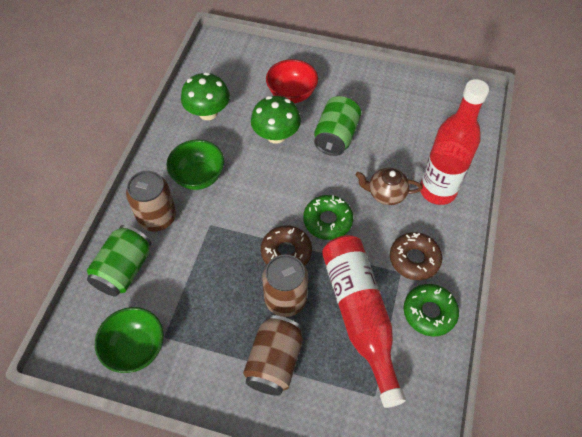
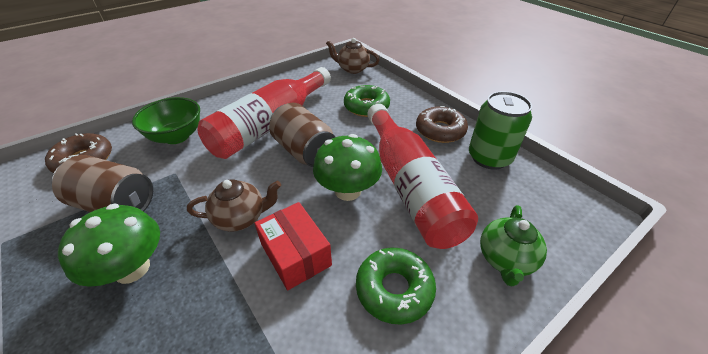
brown can: [126,170,176,232] [243,315,303,396] [262,255,308,317] = 3 -> [52,155,153,212] [269,103,335,167] = 2
brown teapot: [355,168,422,205] = 1 -> [187,180,281,232] [326,38,379,74] = 2
green bowl: [95,307,164,373] [167,140,224,190] = 2 -> [132,97,200,144] = 1
green can: [87,225,151,297] [314,95,361,156] = 2 -> [469,91,532,170] = 1
green teapot: none = 0 -> [480,205,547,286] = 1
red bowl: [266,59,318,103] = 1 -> none = 0
red box: none = 0 -> [255,202,332,290] = 1

